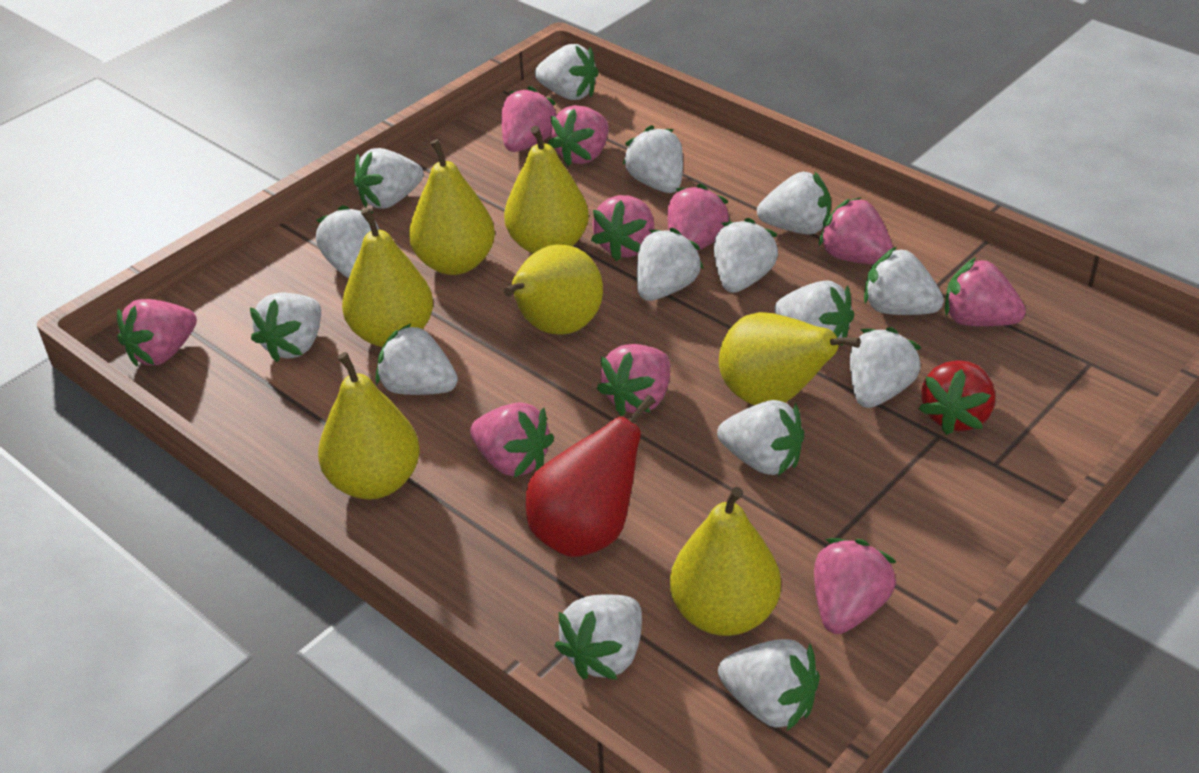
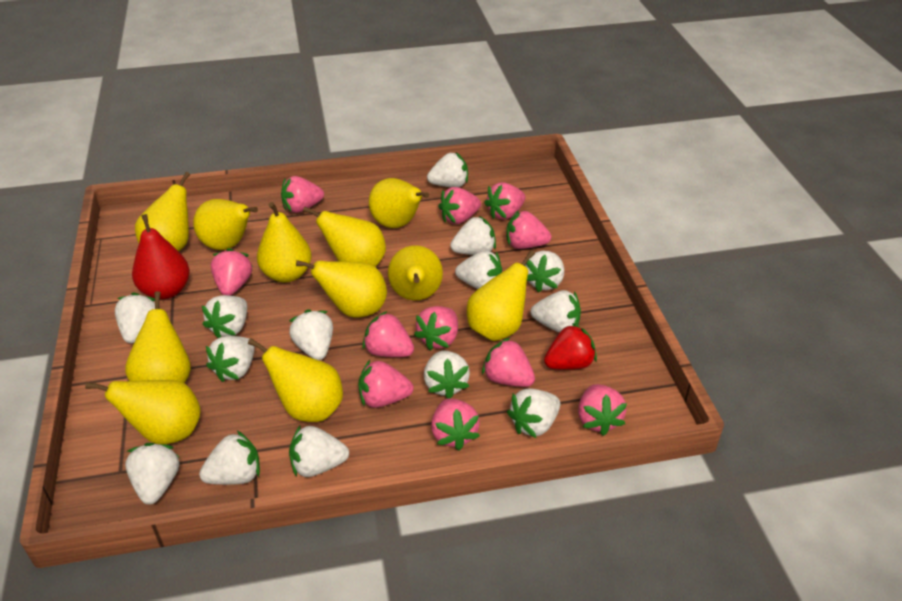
pink strawberry: [117,299,197,367] [470,402,554,478] [501,86,557,152] [548,105,608,166] [591,195,654,261] [597,344,670,416] [668,184,730,251] [814,538,896,634] [819,197,893,264] [945,257,1026,326] = 10 -> [211,248,253,296] [281,176,324,213] [358,360,414,408] [362,311,414,357] [414,306,458,350] [431,398,480,450] [438,187,481,224] [482,338,535,387] [484,183,525,219] [506,210,551,249] [578,384,627,436] = 11
white strawberry: [250,293,321,362] [316,205,379,278] [353,148,424,209] [376,323,458,395] [535,44,599,100] [555,594,642,680] [622,125,683,193] [637,228,704,301] [714,218,779,293] [717,400,804,476] [718,639,820,732] [757,171,831,234] [774,280,854,346] [850,327,921,408] [864,247,944,315] = 15 -> [115,292,160,343] [125,443,180,505] [199,431,260,485] [202,295,247,338] [206,336,255,382] [289,309,333,360] [289,425,349,477] [424,351,470,398] [427,153,468,187] [450,216,496,255] [455,251,502,289] [507,388,561,438] [525,251,564,293] [530,290,581,332] = 14
yellow pear: [318,352,420,499] [342,208,433,347] [409,139,495,275] [504,126,589,254] [504,245,603,335] [670,487,781,636] [719,312,861,405] = 7 -> [85,380,201,444] [125,291,191,383] [135,172,190,251] [193,199,258,250] [248,338,343,422] [257,202,312,282] [296,260,387,318] [303,206,386,267] [369,178,429,228] [388,245,443,300] [467,250,535,341] = 11

